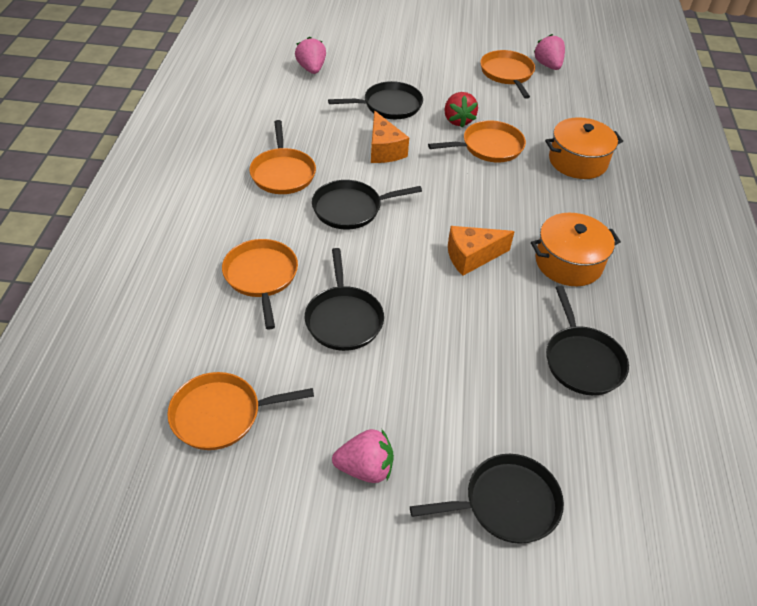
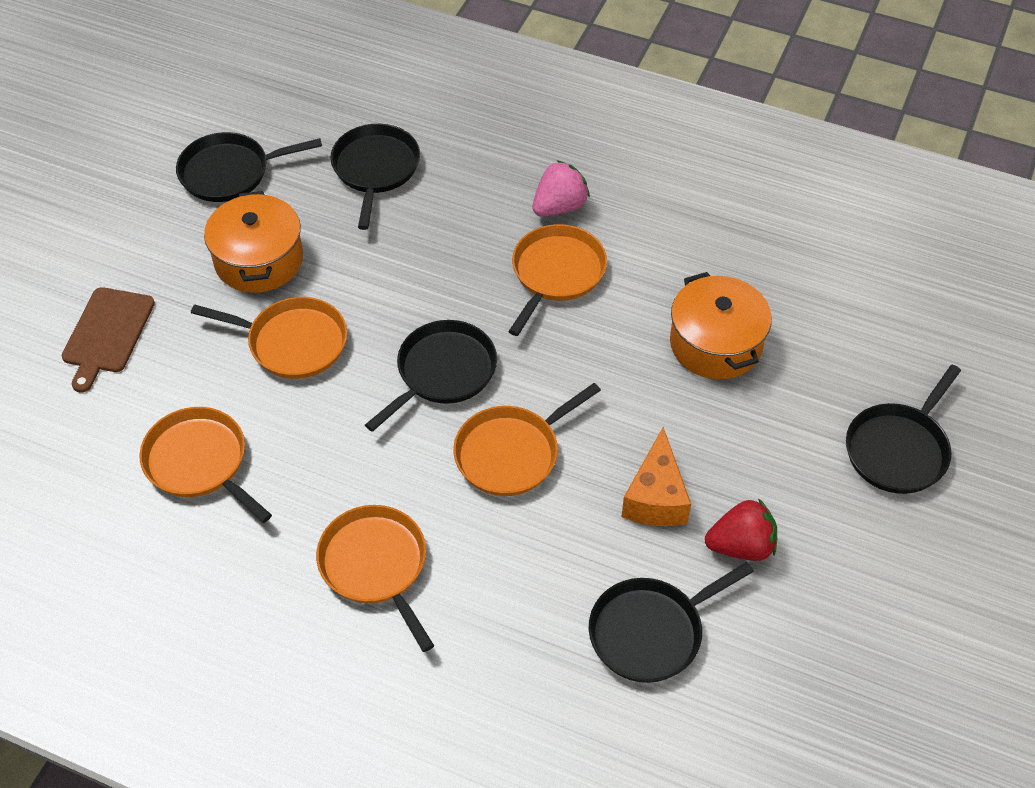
brown cutting board: none = 0 -> [62,287,155,392] = 1
orange cheese: [371,111,409,163] [448,226,515,276] = 2 -> [622,427,691,526] = 1
pink strawberry: [295,37,326,74] [332,429,394,483] [534,34,565,70] = 3 -> [533,160,590,217] = 1

